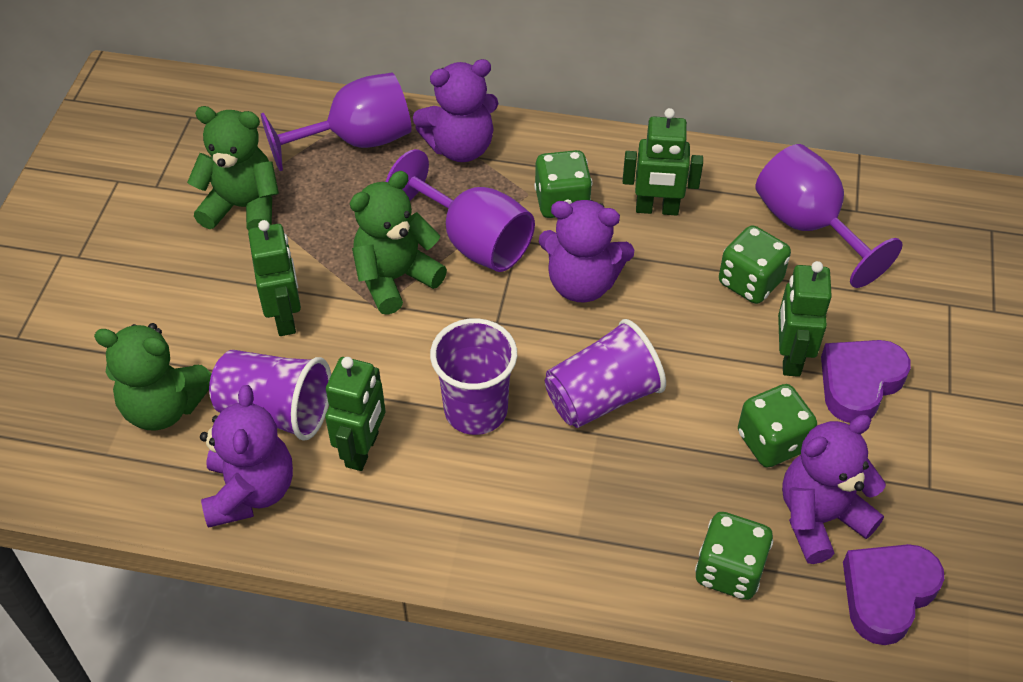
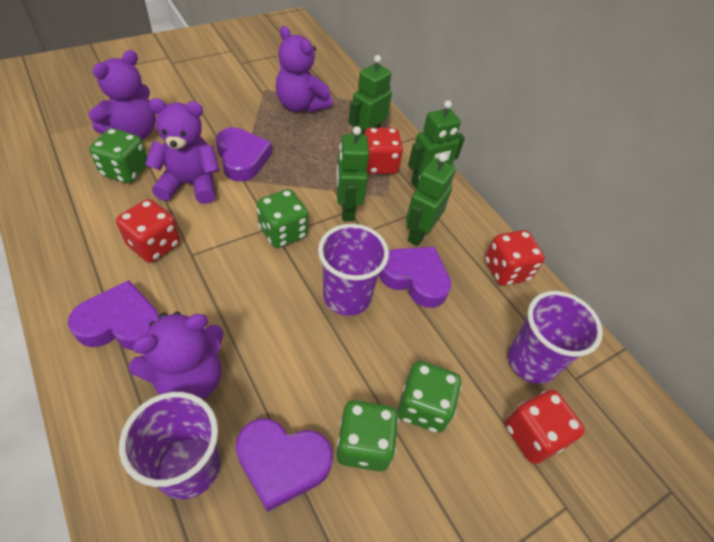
green teddy bear: [94,323,212,431] [187,106,279,231] [350,171,447,315] = 3 -> none = 0
purple goblet: [261,73,412,171] [386,149,535,272] [756,144,903,288] = 3 -> none = 0
purple heart: [821,340,911,423] [843,544,944,645] = 2 -> [68,280,159,350] [216,127,272,181] [236,419,333,512] [379,247,451,308] = 4
red dice: none = 0 -> [116,199,180,263] [364,128,403,174] [485,230,545,286] [505,390,585,464] = 4

